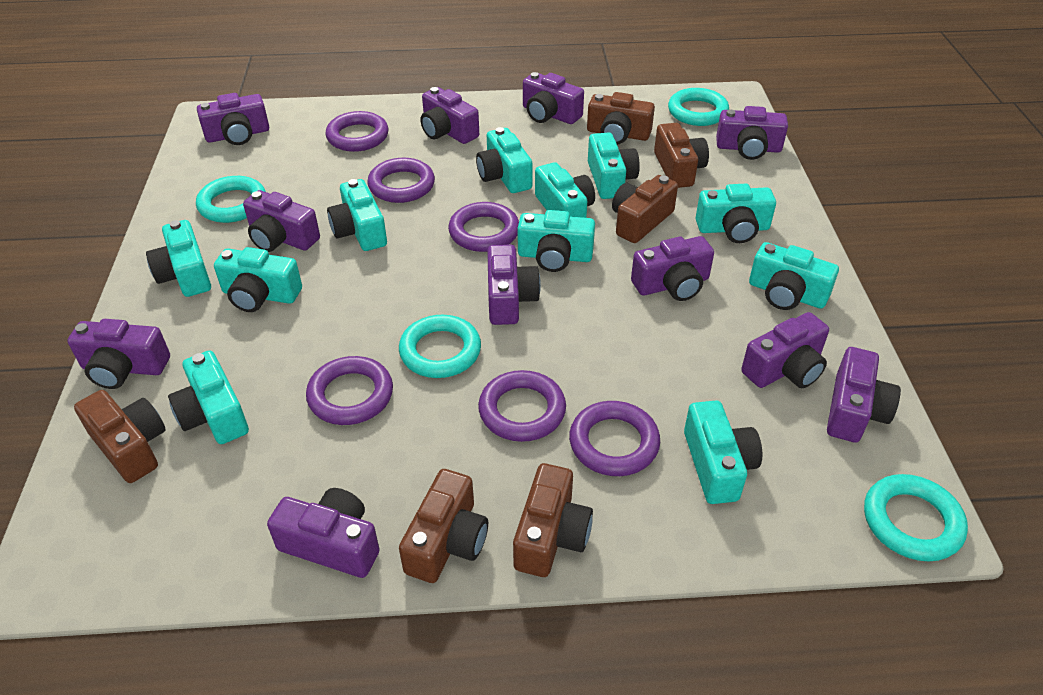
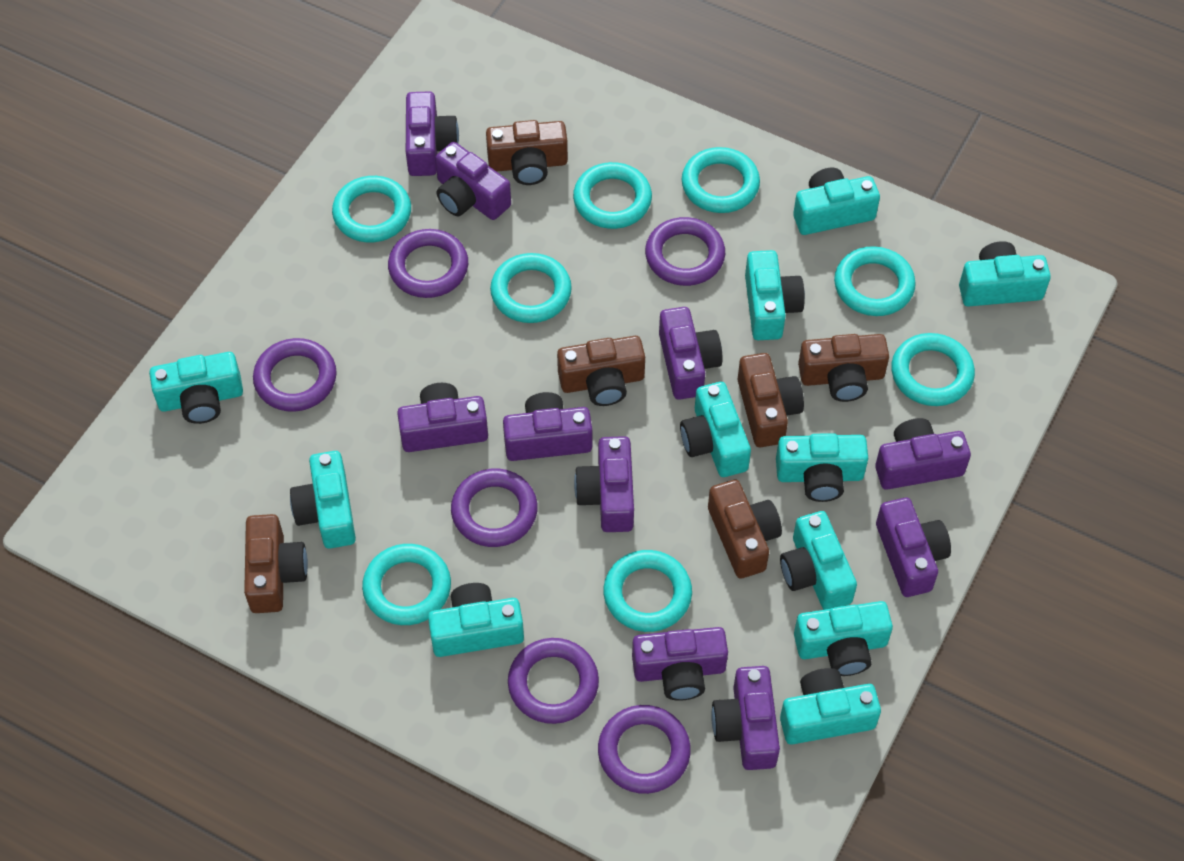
purple camera: [67,319,170,389] [197,93,269,145] [243,190,320,252] [267,488,380,578] [420,87,479,144] [487,245,541,325] [523,72,584,124] [631,236,714,301] [716,106,788,160] [741,312,829,388] [827,347,901,443] = 11 -> [397,383,488,452] [406,91,459,176] [435,142,511,220] [503,392,592,461] [574,436,634,532] [632,627,728,701] [659,307,723,400] [711,666,780,770] [875,418,971,490] [876,498,951,597] = 10
turquoise ring: [196,176,266,223] [399,315,481,378] [668,88,729,126] [864,474,968,561] = 4 -> [332,176,411,242] [362,544,451,625] [490,253,572,323] [573,162,652,229] [604,550,692,632] [682,147,760,213] [834,246,916,316] [891,333,975,406] = 8

